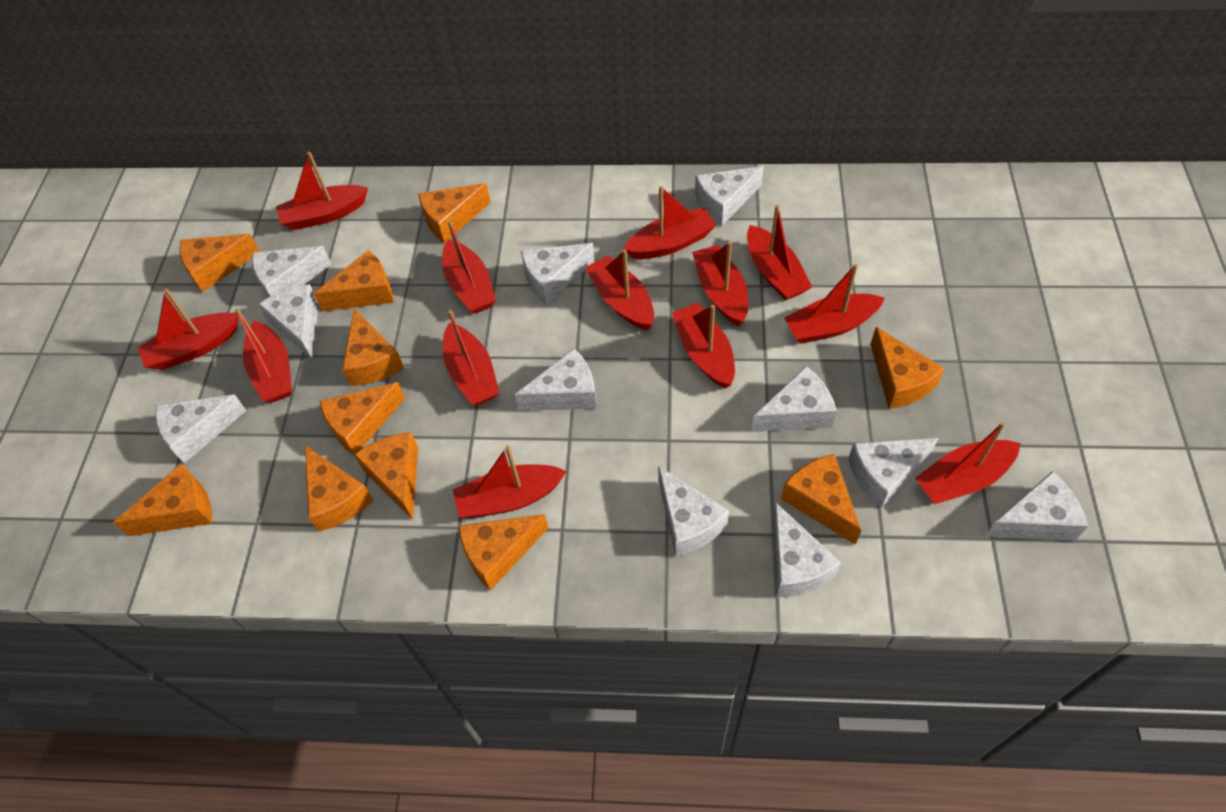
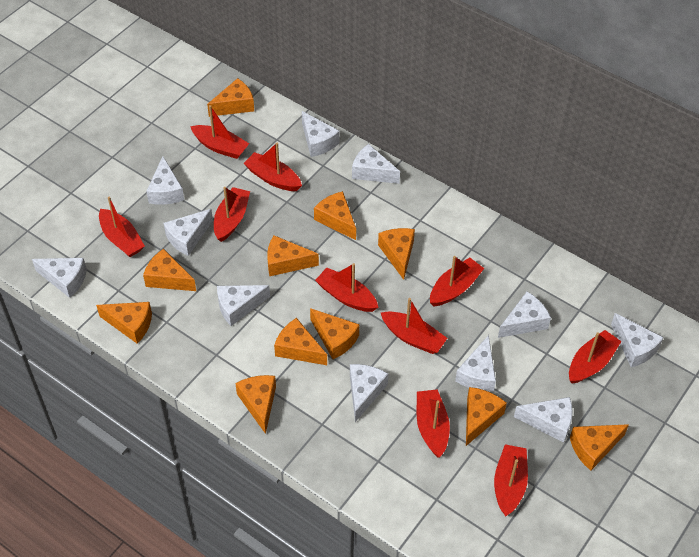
red boat: [137,288,239,370] [235,308,292,402] [276,152,368,230] [442,220,496,314] [443,310,499,405] [453,446,567,518] [585,250,654,330] [623,186,716,259] [672,303,735,388] [692,241,748,326] [747,205,812,301] [784,264,885,344] [915,422,1020,504] = 13 -> [99,196,145,257] [190,105,249,159] [214,187,250,242] [243,143,302,191] [315,263,379,312] [381,298,447,354] [417,389,450,457] [430,256,484,306] [494,444,528,516] [569,330,622,384] = 10

